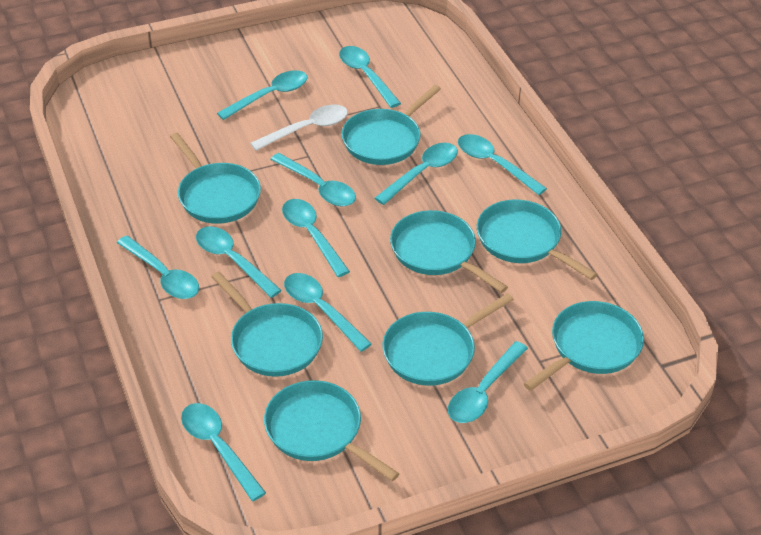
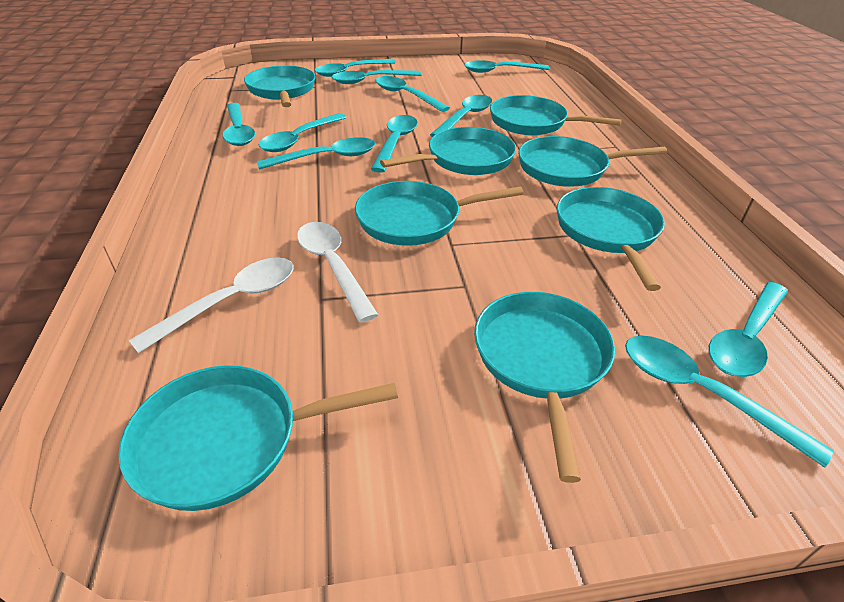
white spoon: [250,104,348,151] = 1 -> [129,257,294,353] [297,222,378,323] = 2

